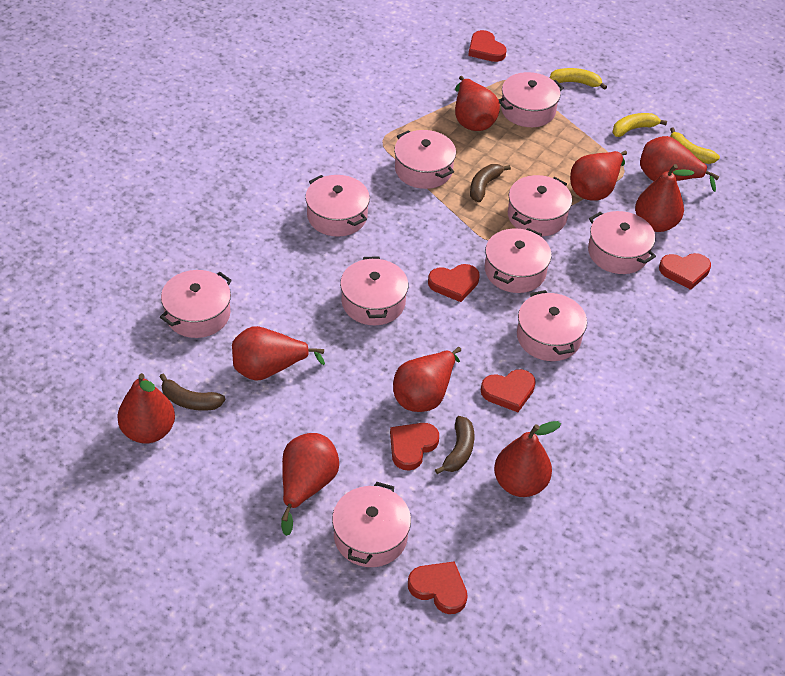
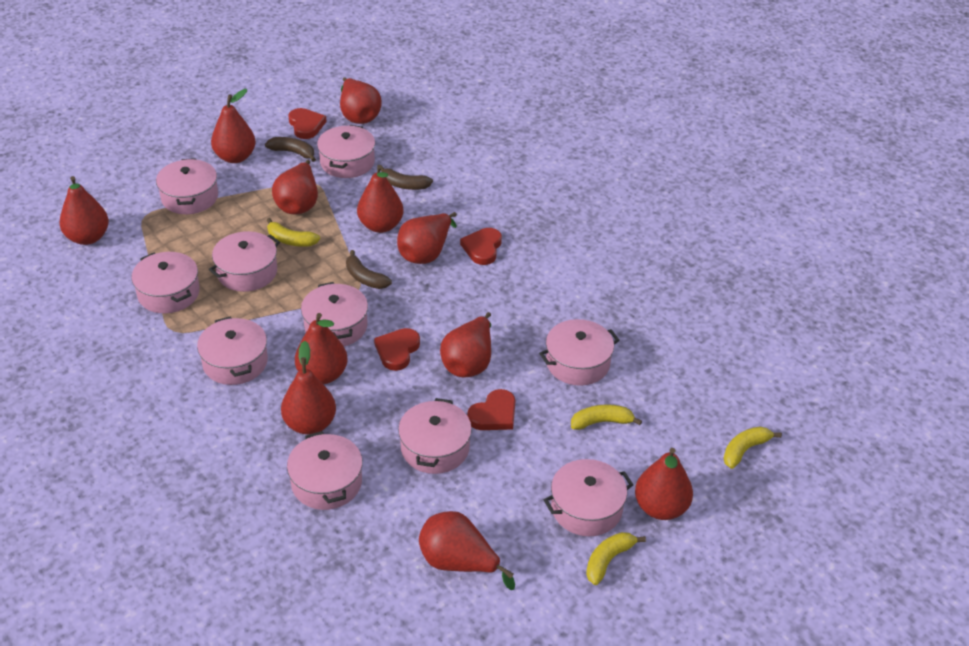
red heart: [390,423,439,471] [408,561,468,614] [428,264,480,302] [468,30,506,62] [481,369,536,412] [659,253,711,290] = 6 -> [288,108,327,139] [374,328,420,371] [460,228,502,265] [467,389,515,430] = 4
red pear: [117,373,175,444] [232,326,325,381] [281,433,339,536] [393,347,461,412] [455,76,500,131] [494,421,561,497] [570,151,627,201] [635,164,694,232] [640,136,719,192] = 9 -> [59,176,109,245] [211,89,256,163] [272,160,318,214] [281,341,336,435] [295,313,348,384] [340,77,382,124] [357,165,404,233] [397,212,457,264] [419,511,515,590] [440,312,491,377] [635,448,693,520] = 11
yellow banana: [550,68,607,90] [612,113,667,137] [670,127,720,164] = 3 -> [266,218,320,247] [571,404,642,430] [586,532,646,585] [723,426,782,469] = 4

